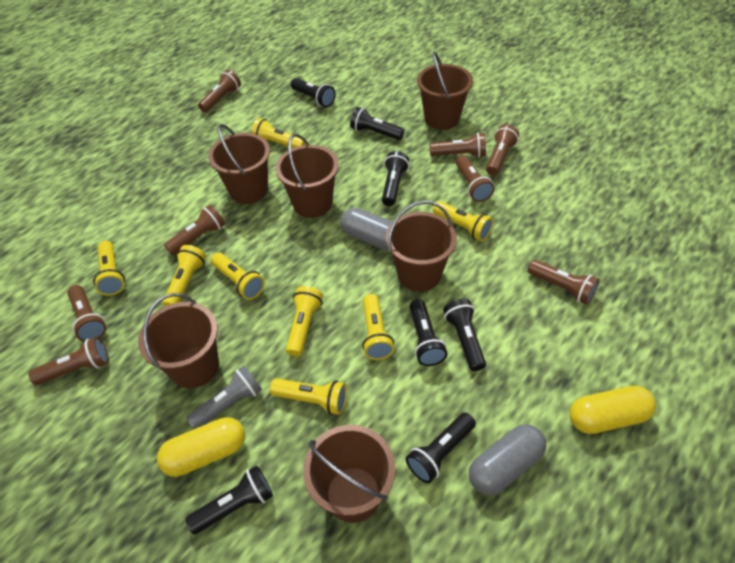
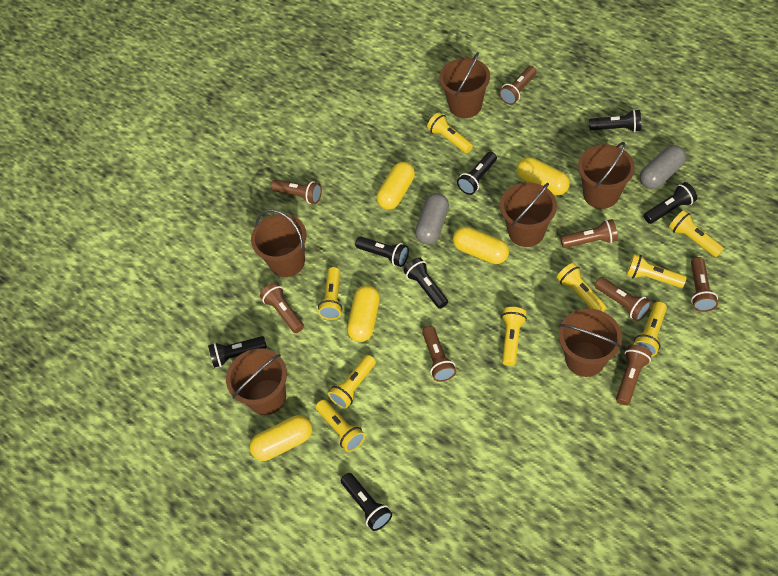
grey flashlight: [186,366,262,429] = 1 -> none = 0
yellow capsule: [157,417,245,477] [570,386,656,434] = 2 -> [250,415,312,461] [347,285,380,342] [377,162,415,210] [453,227,509,264] [517,157,570,195] = 5
yellow flashlight: [93,241,125,296] [162,245,206,306] [211,253,265,300] [251,118,306,148] [270,378,347,415] [286,286,323,356] [362,294,394,360] [433,201,494,241] = 8 -> [316,399,365,452] [318,267,343,320] [328,355,376,409] [427,113,473,153] [501,307,527,366] [557,263,607,312] [627,254,687,288] [634,301,667,356] [669,210,724,257] = 9

